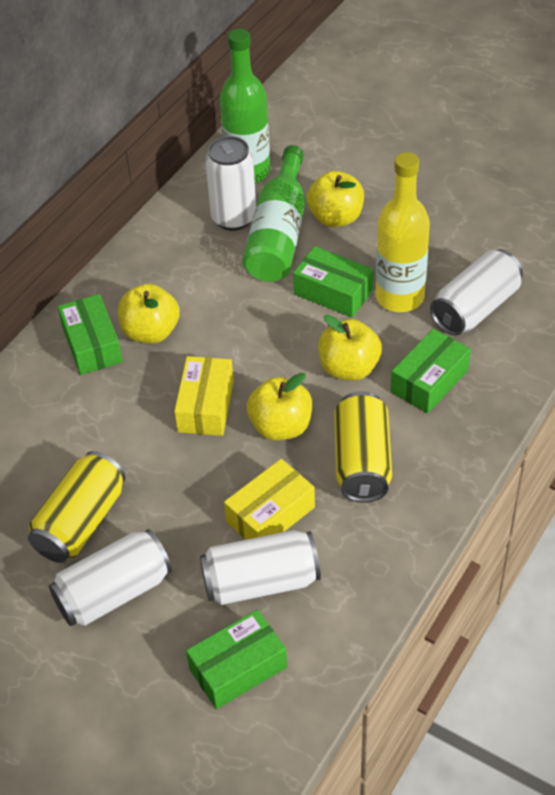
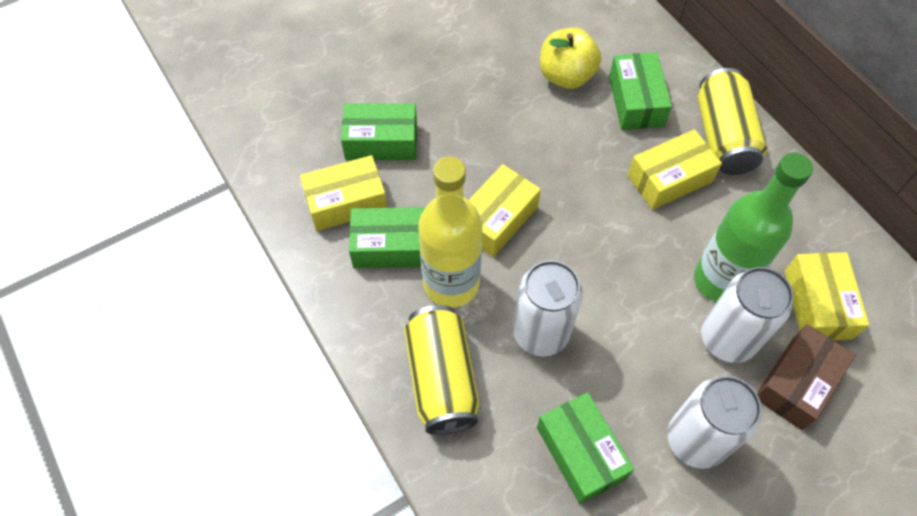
brown box: none = 0 -> [757,324,856,430] = 1
green bottle: [220,29,270,183] [243,145,305,282] = 2 -> [694,153,813,302] = 1
white can: [49,529,172,626] [200,530,321,605] [205,136,256,231] [430,250,523,336] = 4 -> [513,260,583,356] [667,376,762,469] [701,267,794,363] = 3
yellow apple: [118,284,180,344] [247,373,312,441] [307,171,364,227] [318,315,382,381] = 4 -> [540,28,601,89] = 1
yellow box: [174,356,234,436] [224,459,315,540] = 2 -> [300,155,387,231] [469,164,541,257] [627,129,722,210] [785,252,869,340] = 4

